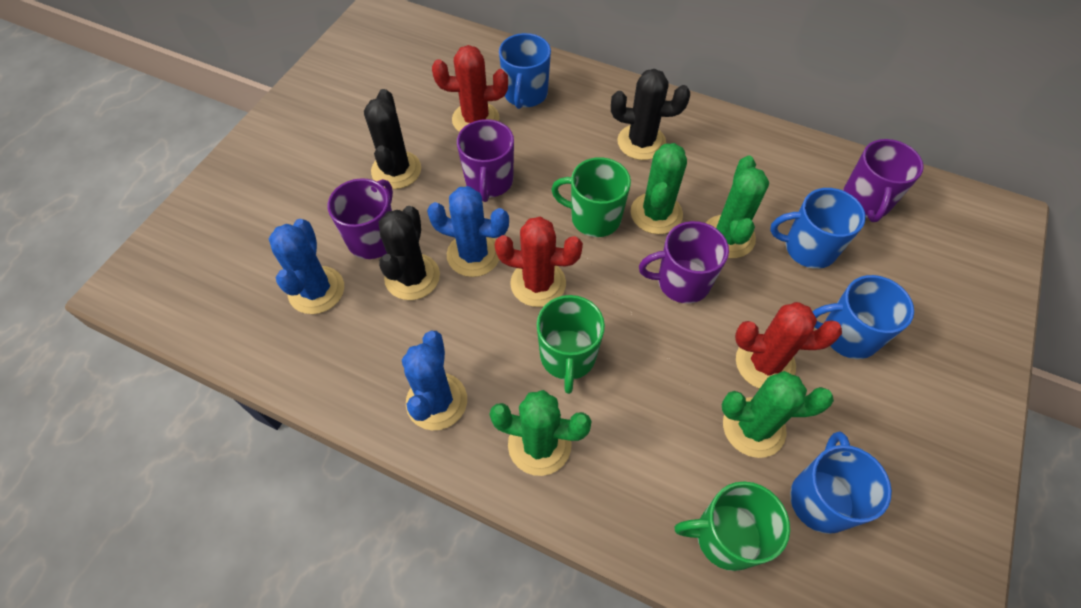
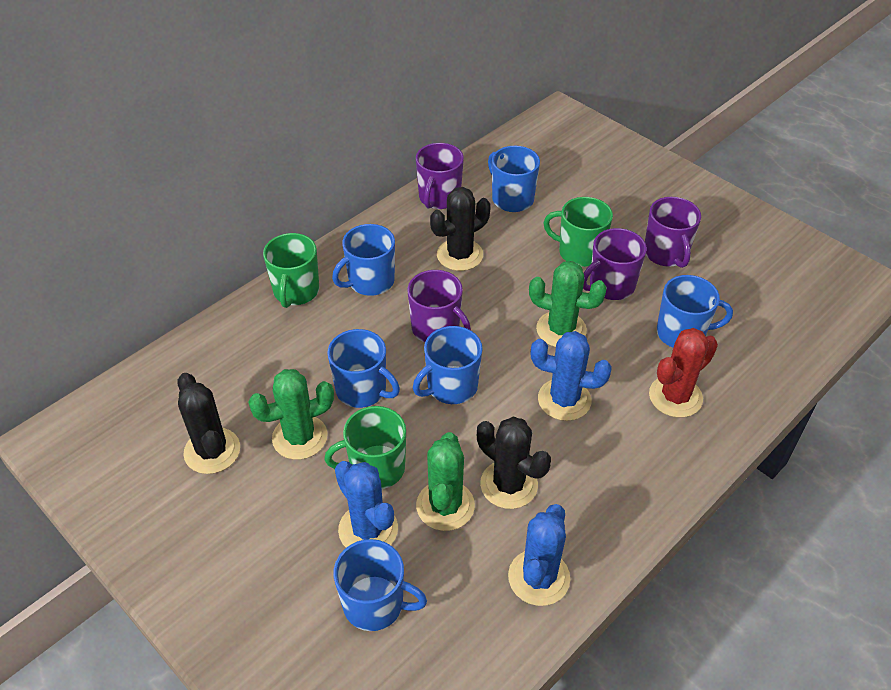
blue mug: [499,33,551,109] [770,188,866,269] [790,431,892,534] [813,275,914,359] = 4 -> [327,329,400,408] [332,224,395,296] [333,539,427,631] [413,326,483,404] [488,146,540,212] [657,275,733,348] = 6
green cactus: [490,390,592,476] [631,143,687,234] [706,156,769,258] [722,371,834,458] = 4 -> [248,369,334,460] [416,432,475,531] [529,261,607,347] = 3
red cactus: [432,45,508,132] [495,217,583,307] [735,302,842,389] = 3 -> [649,328,718,418] = 1

